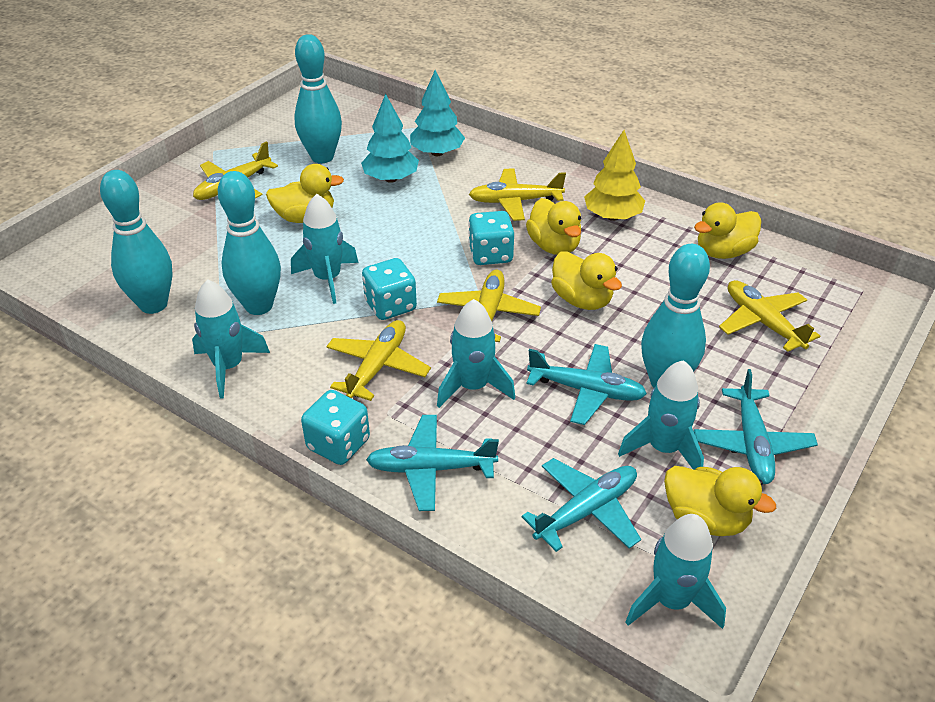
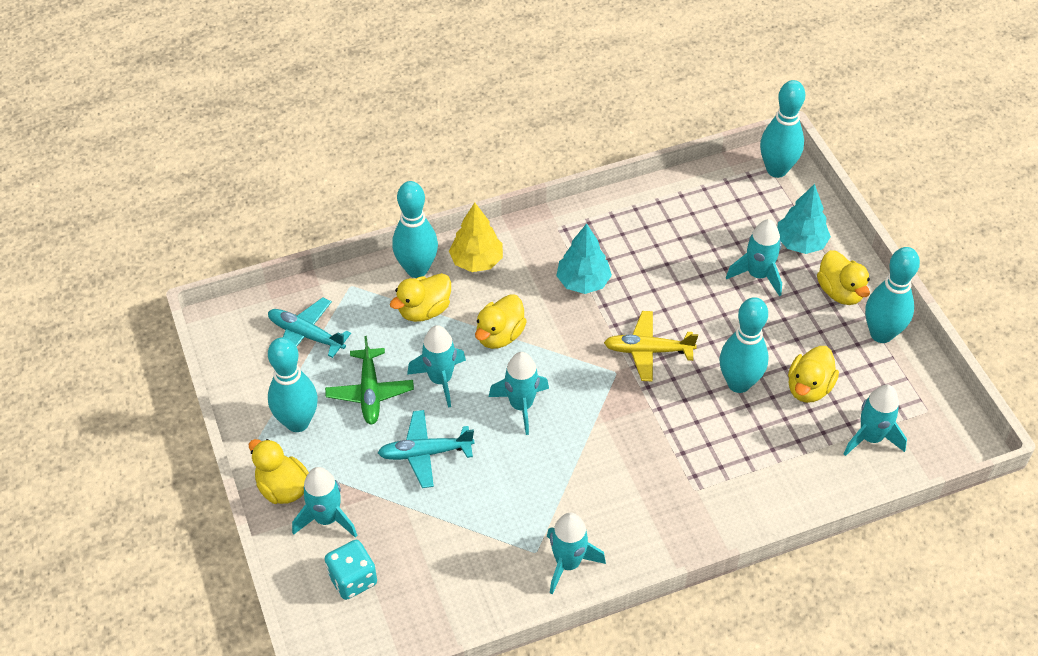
green plane: none = 0 -> [325,336,414,425] = 1
turquoise bowling pin: [100,170,173,314] [218,171,281,315] [294,34,342,163] [641,244,710,388] = 4 -> [268,337,318,432] [392,181,438,278] [720,297,768,393] [760,80,805,178] [865,247,920,343] = 5
turquoise dice: [301,390,370,465] [362,258,417,320] [468,211,514,265] = 3 -> [325,540,377,600] = 1
turquoise plane: [366,415,499,511] [522,458,641,552] [526,344,647,425] [694,369,818,484] = 4 -> [268,297,351,358] [378,410,475,488] = 2
turquoise rocket: [192,279,270,399] [291,194,359,304] [437,299,515,408] [618,360,704,470] [626,514,726,629] = 5 -> [292,467,357,538] [407,325,466,408] [489,352,549,435] [547,513,606,594] [726,219,782,296] [843,384,907,456] = 6
yellow plane: [193,141,278,200] [326,320,431,401] [437,270,541,342] [469,168,566,221] [719,280,820,352] = 5 -> [604,311,698,382] = 1

